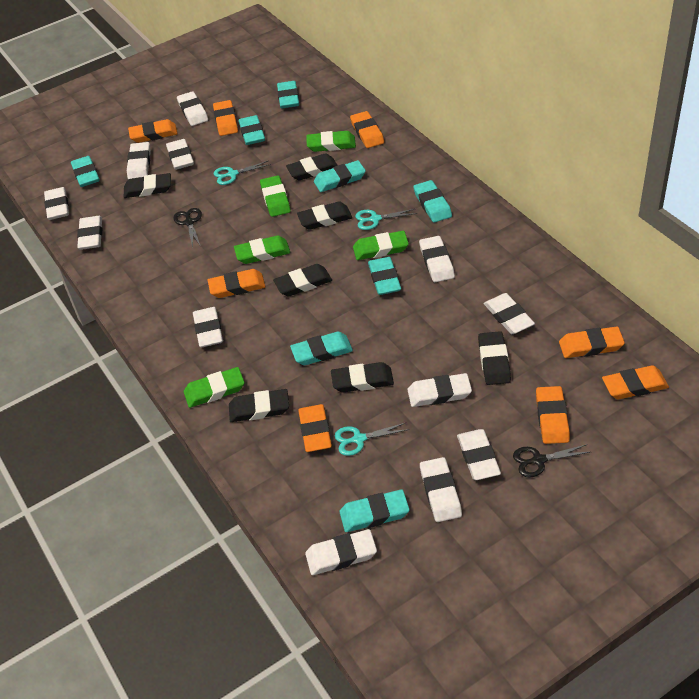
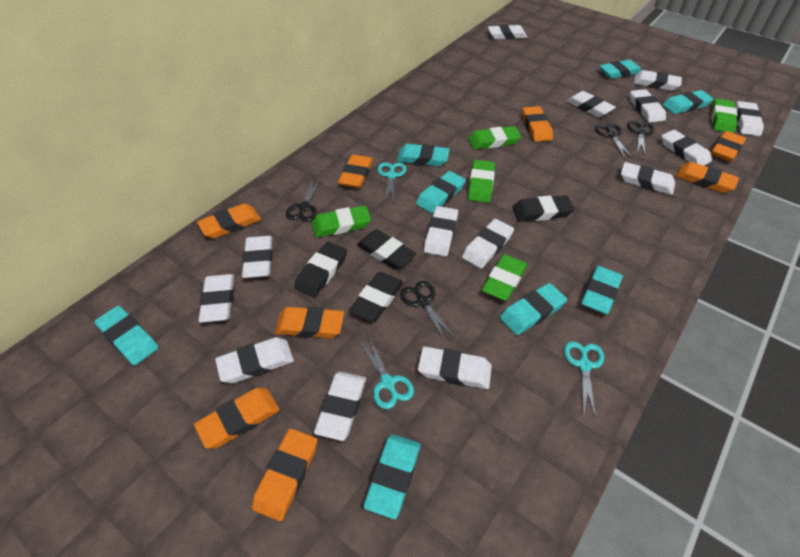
black eraser: [124,173,171,198] [229,389,289,422] [273,264,332,297] [286,153,338,181] [297,201,352,230] [331,362,394,393] [478,331,511,385] = 7 -> [294,241,347,297] [349,272,404,322] [357,229,416,270] [512,195,574,222] = 4
black scissors: [174,208,202,248] [513,444,590,477] = 2 -> [286,179,321,222] [400,281,454,342] [595,123,633,159] [627,120,655,154] = 4
white eraser: [44,187,69,220] [77,216,102,250] [127,142,151,179] [166,139,194,170] [177,91,208,126] [193,307,223,348] [305,529,377,575] [407,373,472,407] [419,236,455,282] [420,457,462,522] [457,429,501,480] [484,293,535,334] = 12 -> [198,274,234,323] [215,337,294,383] [242,236,272,278] [314,372,366,441] [418,346,492,389] [424,206,458,256] [462,219,514,269] [488,25,527,39] [566,91,616,117] [621,162,675,195] [630,89,666,123] [633,70,682,91] [661,130,712,166] [735,101,764,136] = 14

